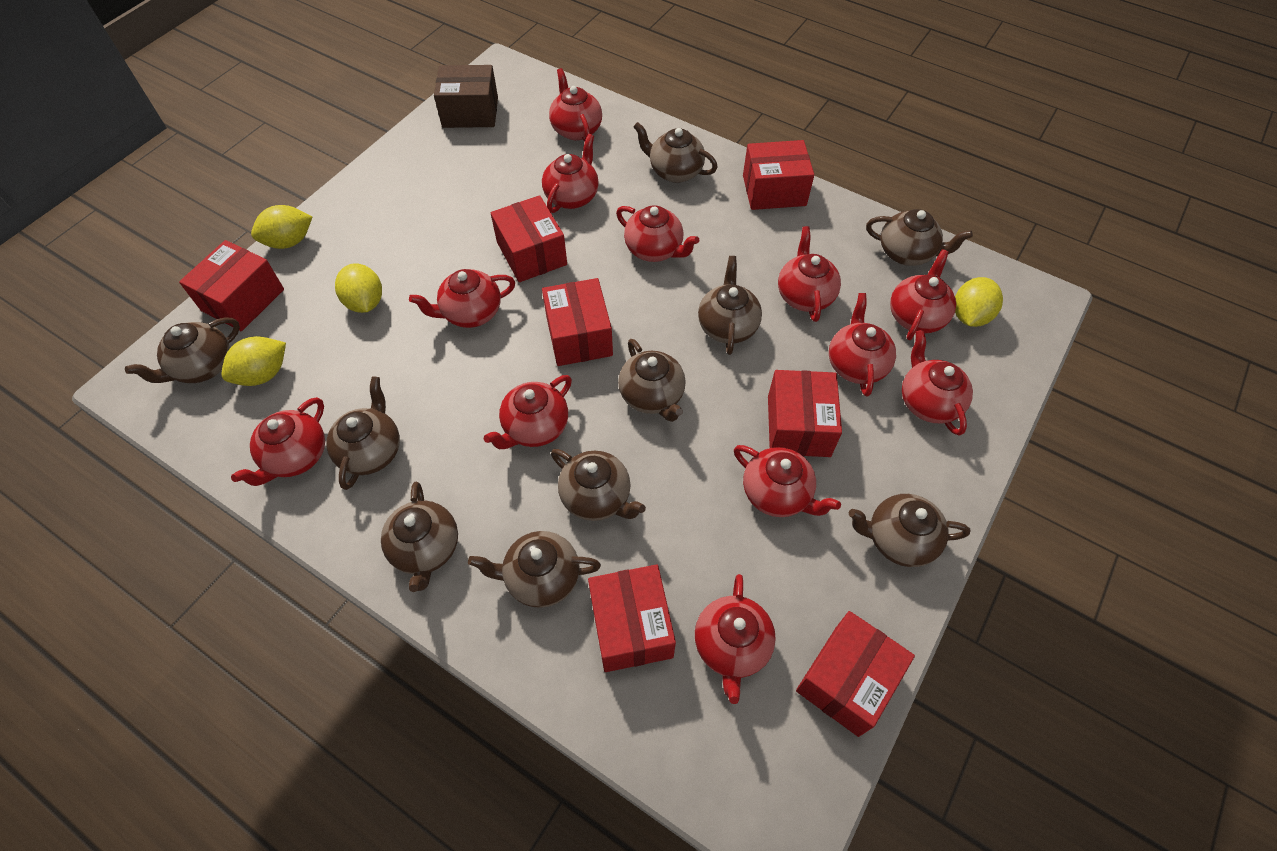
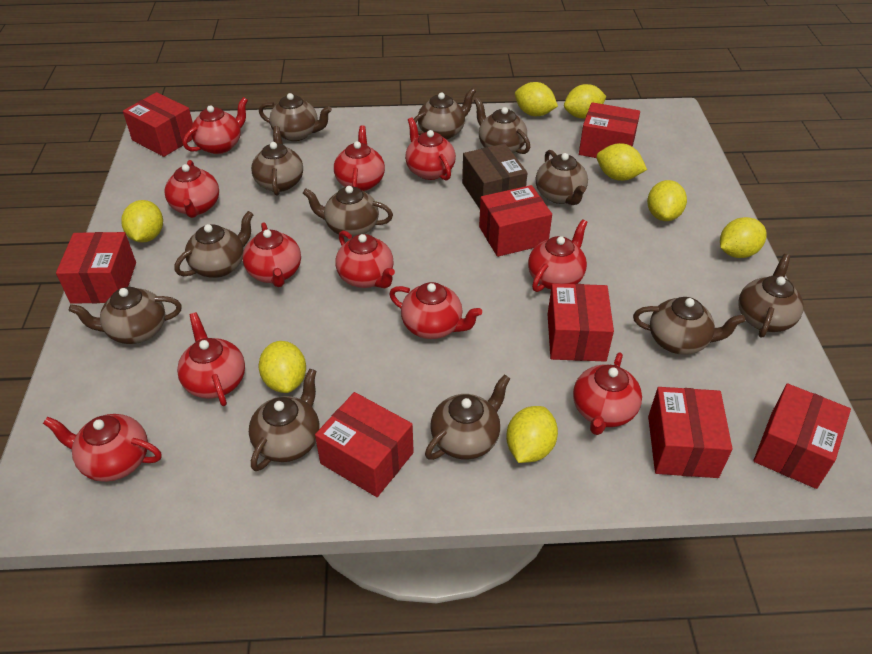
brown teapot: [125,317,240,383] [326,376,400,490] [381,481,458,592] [468,531,601,608] [551,449,646,521] [618,339,686,422] [633,122,717,183] [698,256,762,355] [849,494,971,567] [866,209,973,266] = 10 -> [69,287,182,344] [175,211,254,278] [249,369,320,471] [251,126,303,196] [259,93,332,141] [303,186,393,238] [414,88,476,140] [425,374,510,460] [474,98,530,154] [536,150,588,205] [633,297,745,355] [738,254,804,338] = 12
red box: [179,240,284,331] [491,195,567,282] [542,278,613,366] [588,564,676,672] [743,140,814,210] [768,370,842,457] [796,611,915,737] = 7 -> [56,232,136,304] [123,92,193,157] [315,392,414,497] [479,185,552,257] [548,283,614,362] [579,102,640,158] [648,387,733,478] [753,383,851,489] = 8
red teapot: [231,397,325,486] [409,269,515,328] [484,375,572,449] [542,134,599,213] [549,68,602,142] [616,205,699,262] [695,574,776,704] [734,445,841,517] [778,226,841,322] [829,293,896,396] [890,249,956,340] [902,330,973,435] = 12 -> [43,414,162,482] [164,160,219,218] [177,312,245,406] [183,97,248,154] [243,223,301,287] [334,125,385,191] [336,231,395,288] [389,282,482,339] [405,117,456,181] [528,219,588,292] [573,352,642,435] = 11
yellow lemon: [221,336,286,386] [251,205,312,249] [335,264,382,313] [955,277,1003,327] = 4 -> [121,200,163,243] [258,341,306,393] [506,406,558,463] [515,82,558,116] [564,84,606,119] [597,143,647,181] [647,180,687,221] [720,217,767,258] = 8

